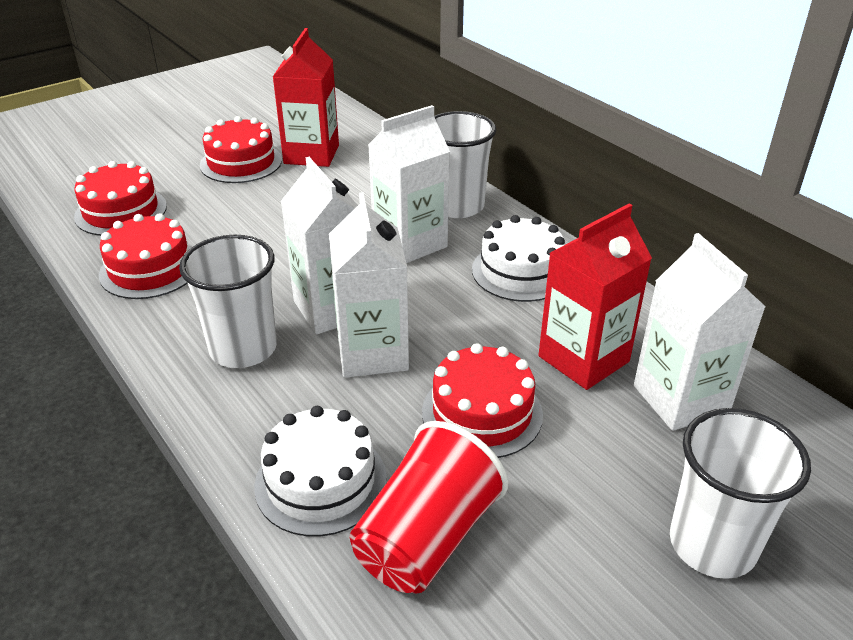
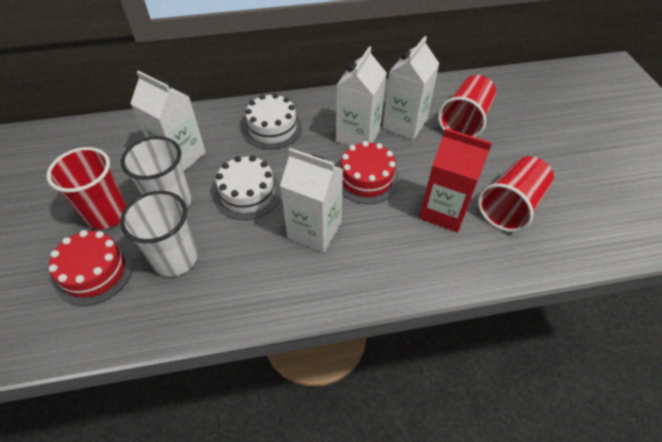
red cake: [74,161,167,236] [99,213,191,299] [200,116,282,183] [422,343,543,458] = 4 -> [49,230,133,306] [339,141,399,204] = 2
red carton: [273,28,339,167] [539,204,652,390] = 2 -> [419,128,492,232] = 1
red cup: [349,421,508,593] = 1 -> [47,147,127,229] [438,75,496,137] [478,156,554,232] = 3
white cup: [179,235,277,368] [434,111,496,218] [670,408,811,579] = 3 -> [120,191,198,277] [121,136,191,208] = 2

